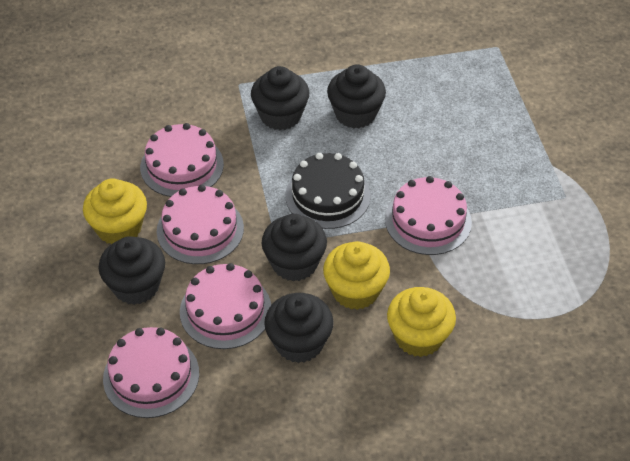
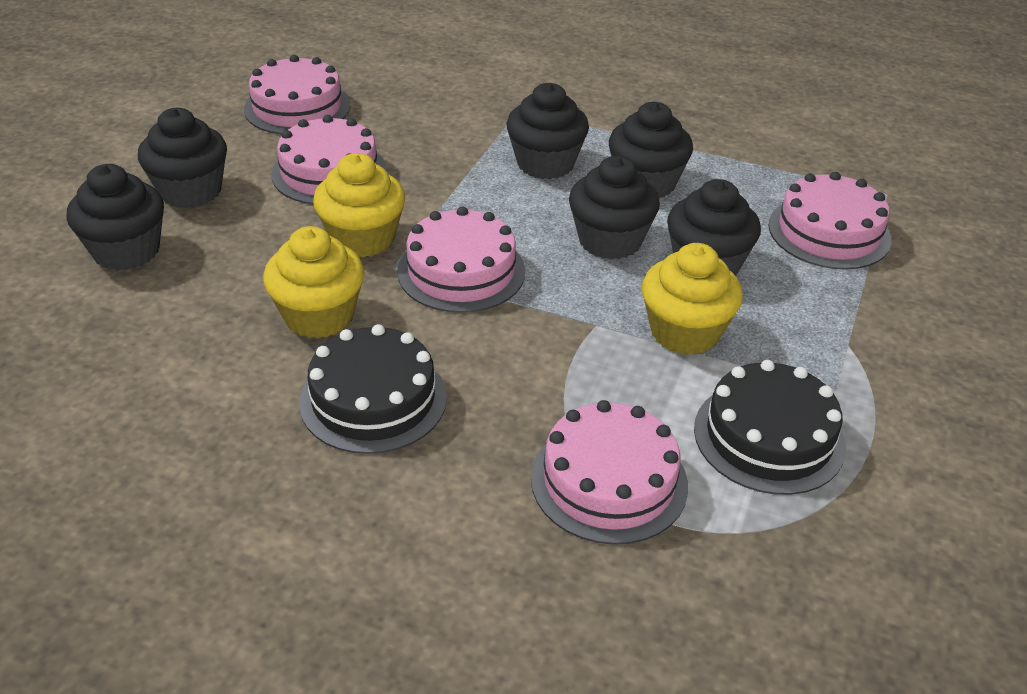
black cake: [286,153,370,229] = 1 -> [299,324,447,454] [694,360,846,495] = 2
black cupcake: [99,236,165,305] [251,66,309,130] [261,214,327,282] [264,293,334,363] [327,64,386,129] = 5 -> [66,164,164,271] [138,108,227,208] [506,83,589,179] [569,156,660,260] [609,102,693,198] [667,179,761,276] = 6

